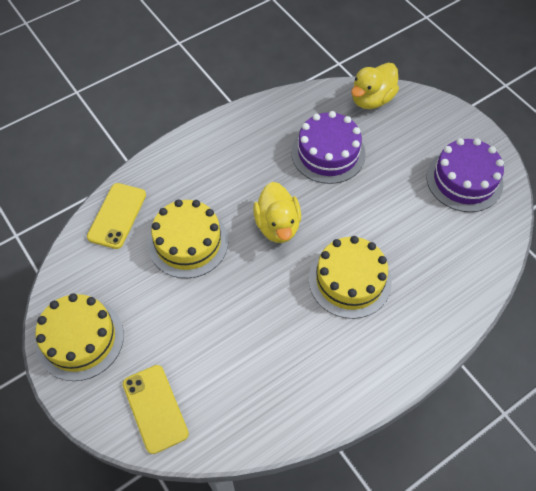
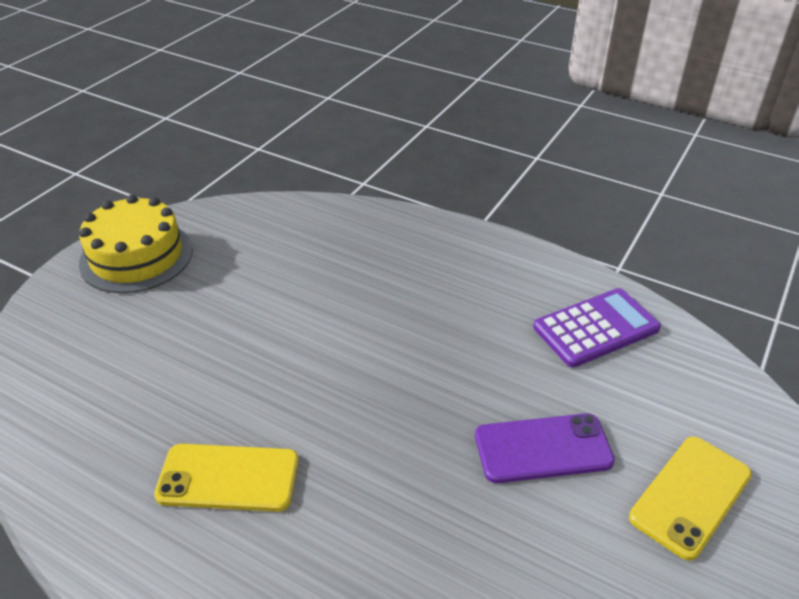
purple cake: [291,111,366,184] [427,138,504,212] = 2 -> none = 0
purple calculator: none = 0 -> [533,288,661,368] = 1
purple phone: none = 0 -> [475,413,615,483] = 1
yellow cake: [35,293,124,381] [148,199,228,278] [309,236,392,319] = 3 -> [79,195,193,293] = 1
yellow duck: [253,182,301,243] [351,63,399,109] = 2 -> none = 0

